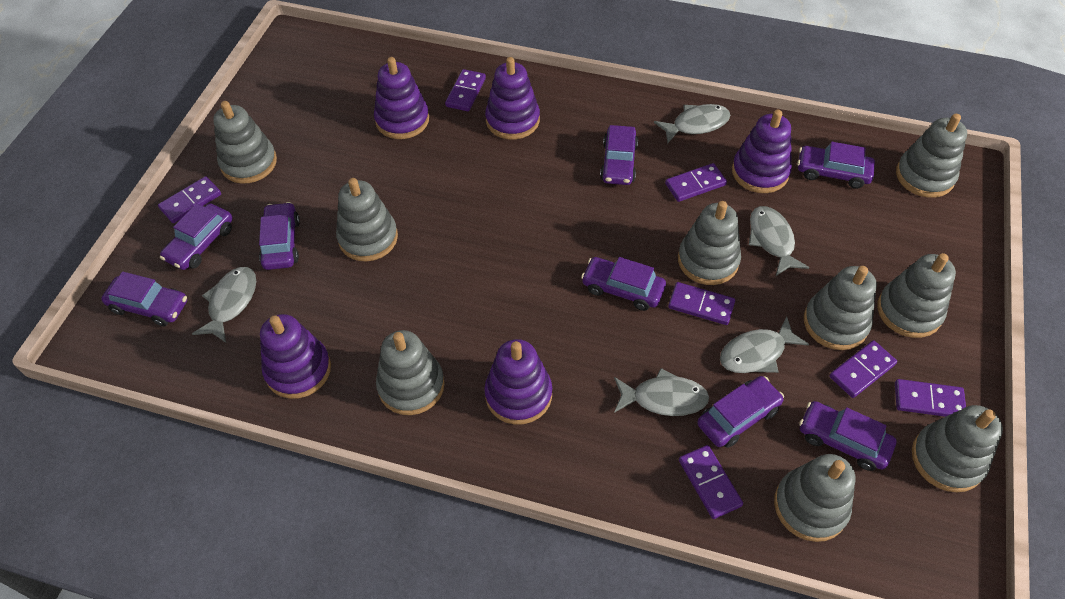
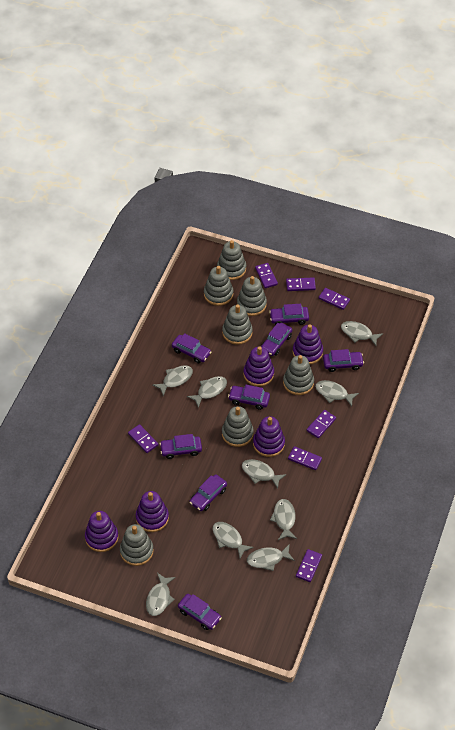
grey fish: [192,267,256,343] [614,368,709,416] [654,104,730,144] [720,317,809,373] [749,206,809,276] = 5 -> [146,573,176,616] [153,365,193,396] [187,376,227,408] [212,522,254,558] [242,459,286,489] [247,544,295,571] [270,499,297,540] [315,380,359,406] [341,321,383,346] = 9
grey stacking toy: [213,101,277,184] [336,178,398,261] [376,330,445,415] [678,201,741,285] [774,454,855,542] [804,266,877,350] [877,253,956,338] [896,114,967,198] [912,405,1003,492] = 9 -> [120,524,154,566] [204,266,233,306] [217,240,246,280] [222,304,253,345] [222,406,254,447] [237,276,267,316] [283,355,314,395] = 7

